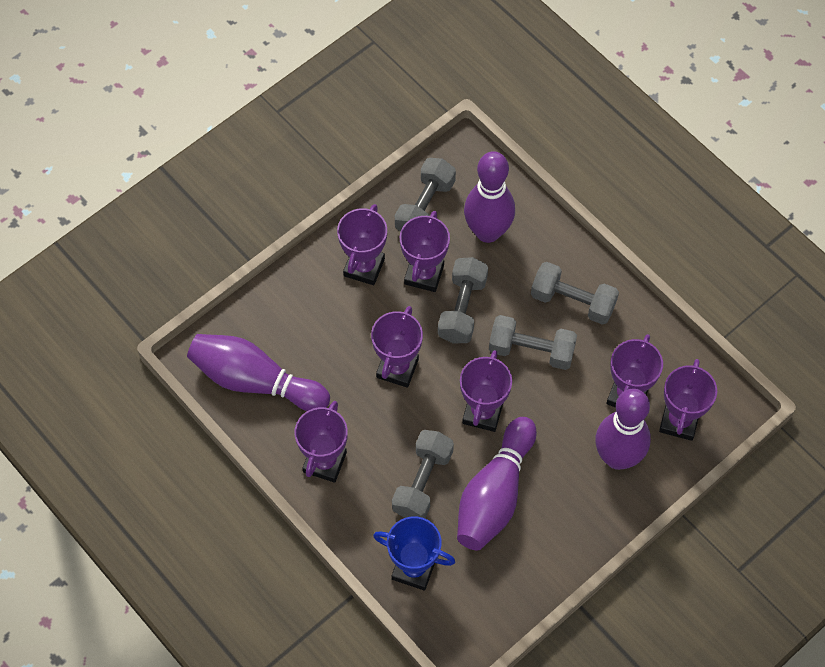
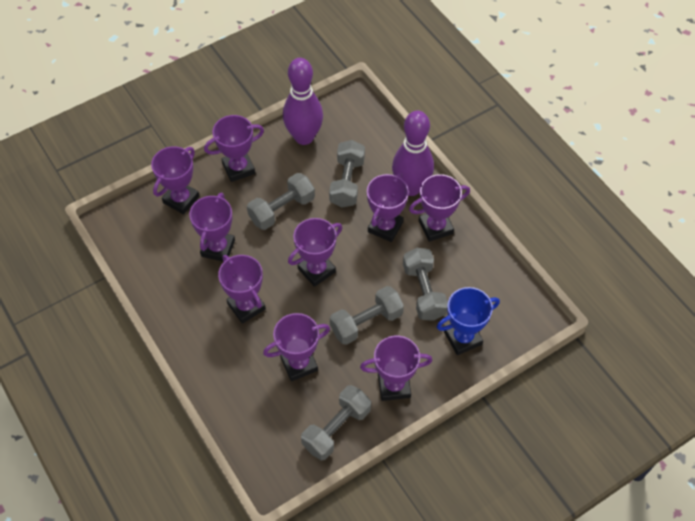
purple bowling pin: [187,334,330,411] [457,417,537,551] [464,151,515,243] [595,389,651,470] = 4 -> [283,58,323,145] [392,110,434,196] = 2
purple trophy: [294,401,348,483] [337,204,387,285] [371,306,423,388] [400,211,450,292] [460,350,512,432] [606,334,663,408] [659,359,717,441] = 7 -> [151,146,199,214] [189,193,235,262] [204,115,264,182] [218,255,266,324] [263,313,330,381] [288,218,342,287] [360,336,432,401] [367,173,409,242] [409,174,470,242] = 9

